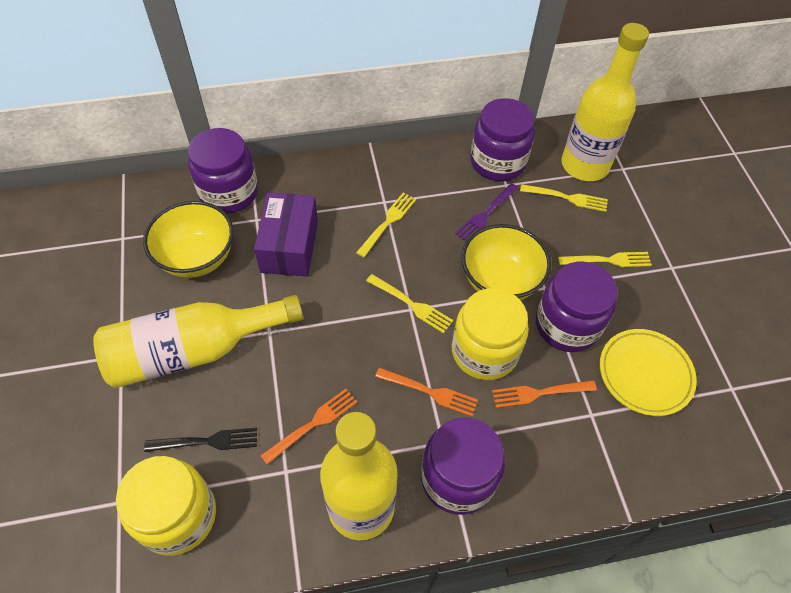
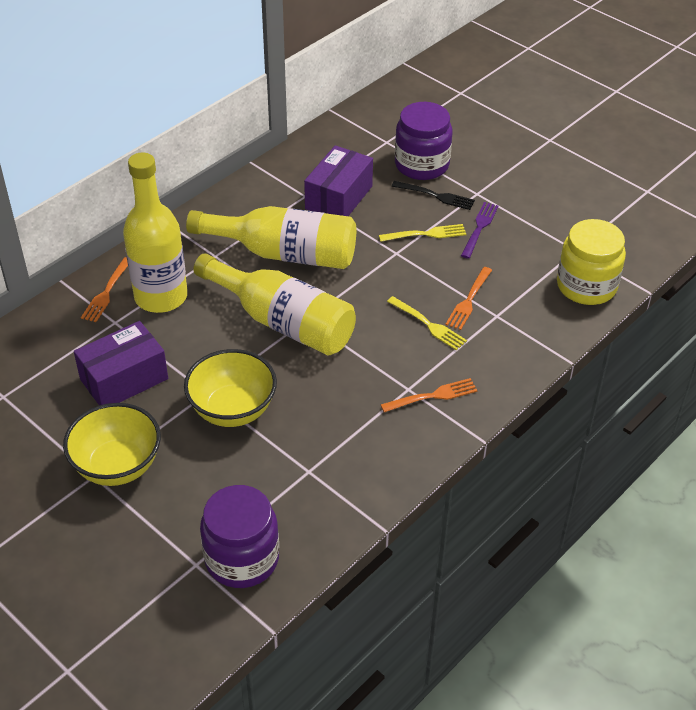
purple box: [254,192,318,277] = 1 -> [74,321,168,405] [304,145,373,216] = 2
purple jar: [188,128,258,214] [421,417,505,515] [470,98,535,181] [536,262,617,352] = 4 -> [200,485,279,588] [395,102,452,180] = 2
yellow fork: [356,193,416,257] [366,274,453,333] [520,184,608,212] [558,252,652,267] = 4 -> [379,224,466,242] [387,296,467,350] = 2
yellow jar: [116,456,216,556] [452,288,529,380] = 2 -> [557,219,626,305] = 1
yellow plate: [600,329,697,416] = 1 -> none = 0

